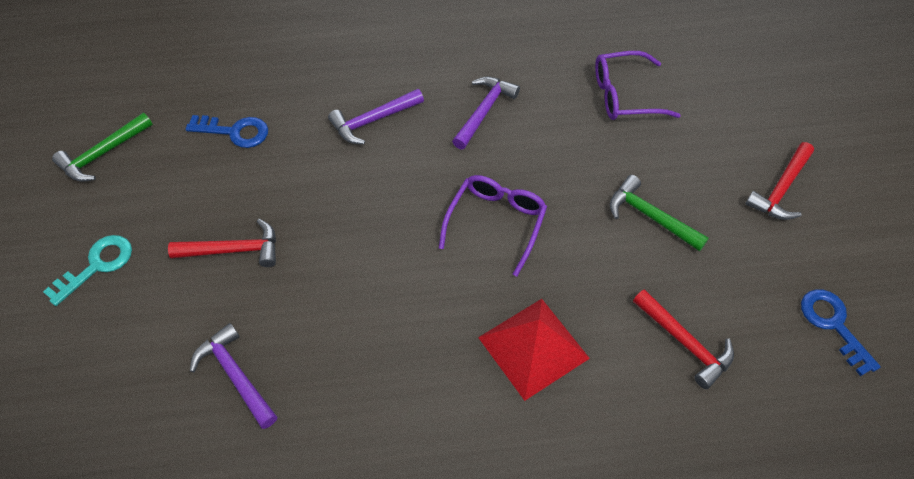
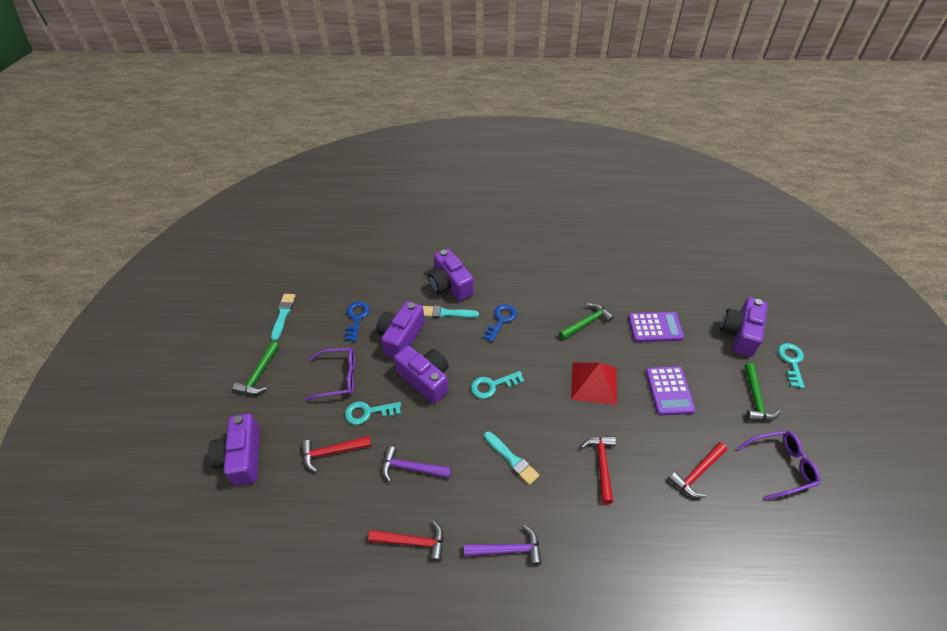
green hammer: [52,113,153,182] [610,175,709,251] = 2 -> [232,341,279,394] [559,303,614,340] [744,363,781,420] = 3
purple calculator: none = 0 -> [628,312,684,342] [645,366,696,415] = 2
purple camera: none = 0 -> [208,414,260,486] [376,301,425,358] [394,346,449,404] [428,248,474,301] [720,297,768,357] = 5
purple hammer: [190,323,277,429] [328,89,424,144] [452,77,520,149] = 3 -> [382,446,451,482] [464,525,542,566] = 2
red hammer: [168,219,276,267] [633,289,734,389] [745,142,814,220] = 3 -> [301,436,371,472] [368,520,444,562] [581,436,616,504] [668,442,727,498] = 4
turquoise brush: none = 0 -> [271,294,295,341] [422,306,479,318] [484,431,539,485] = 3
turquoise key: [43,235,132,306] = 1 -> [345,401,401,425] [471,371,524,399] [778,343,805,389] = 3

